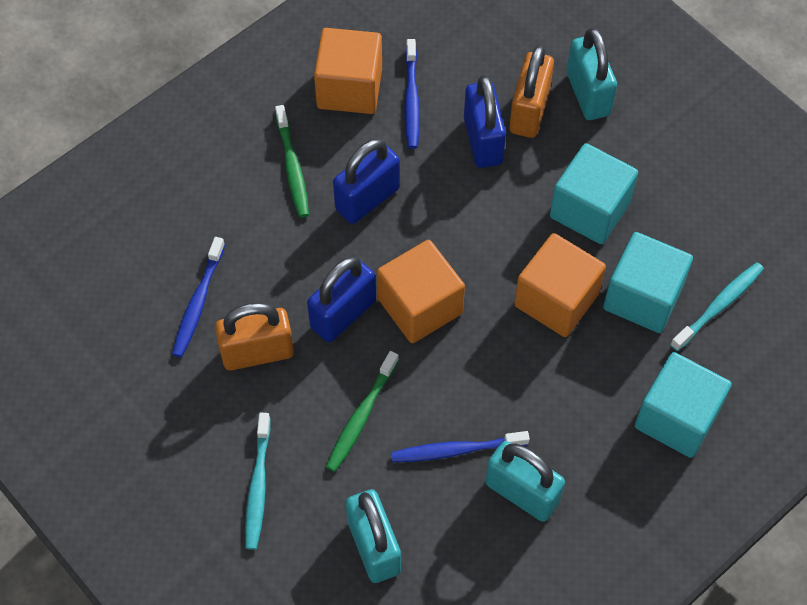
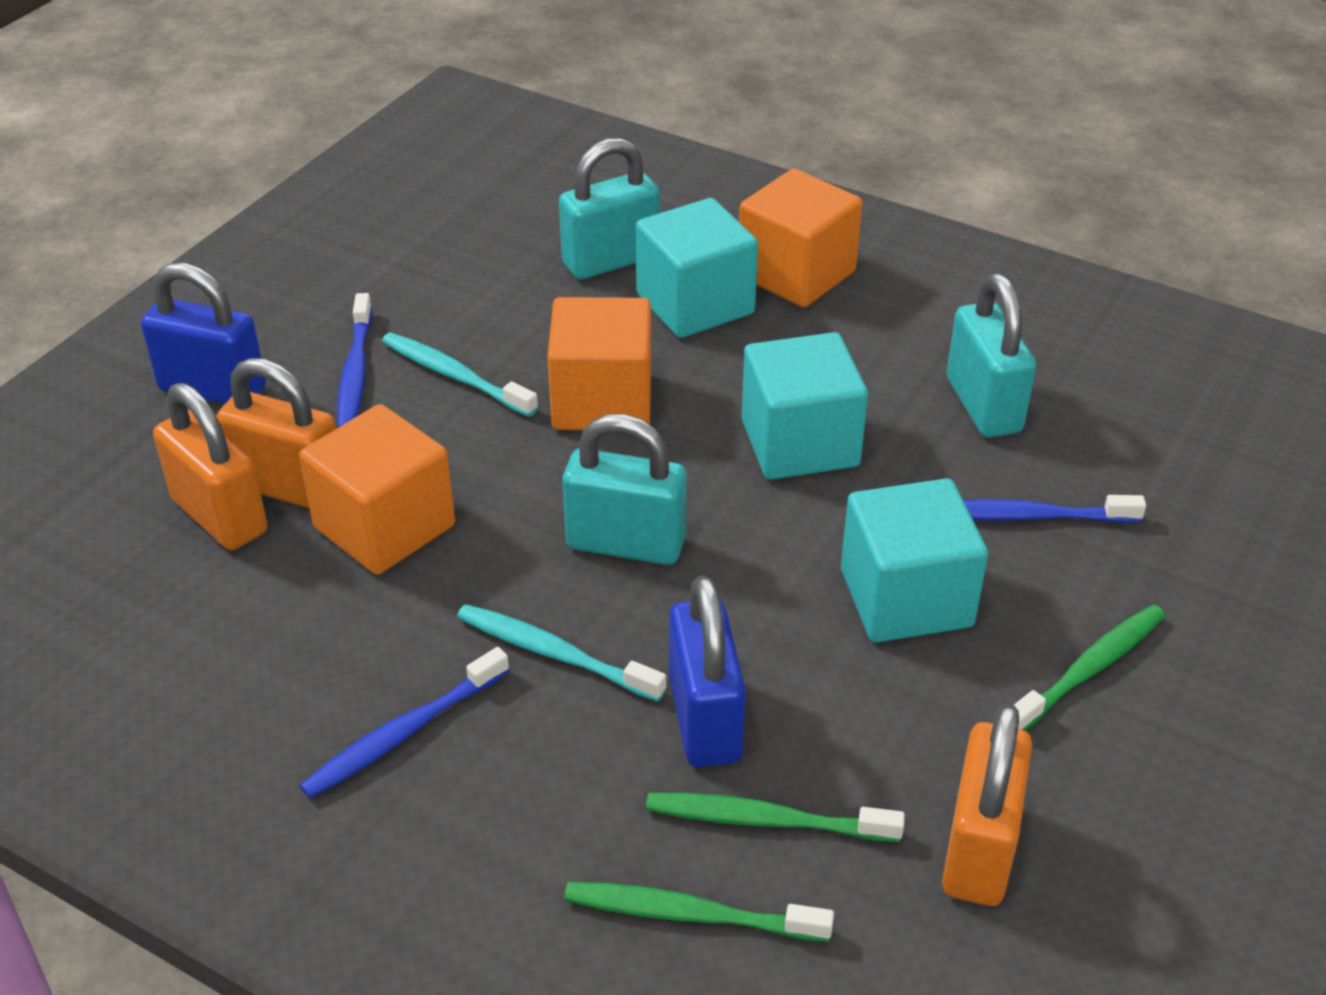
blue padlock: [307,257,376,342] [333,139,400,224] [464,75,506,168] = 3 -> [141,263,266,404] [669,575,746,767] = 2
green toothbrush: [275,105,309,217] [326,351,399,472] = 2 -> [564,882,834,942] [646,793,905,842] [1014,605,1165,731] = 3
orange padlock: [215,303,294,370] [509,45,554,138] = 2 -> [153,383,267,550] [216,358,336,509] [942,703,1032,906] = 3

